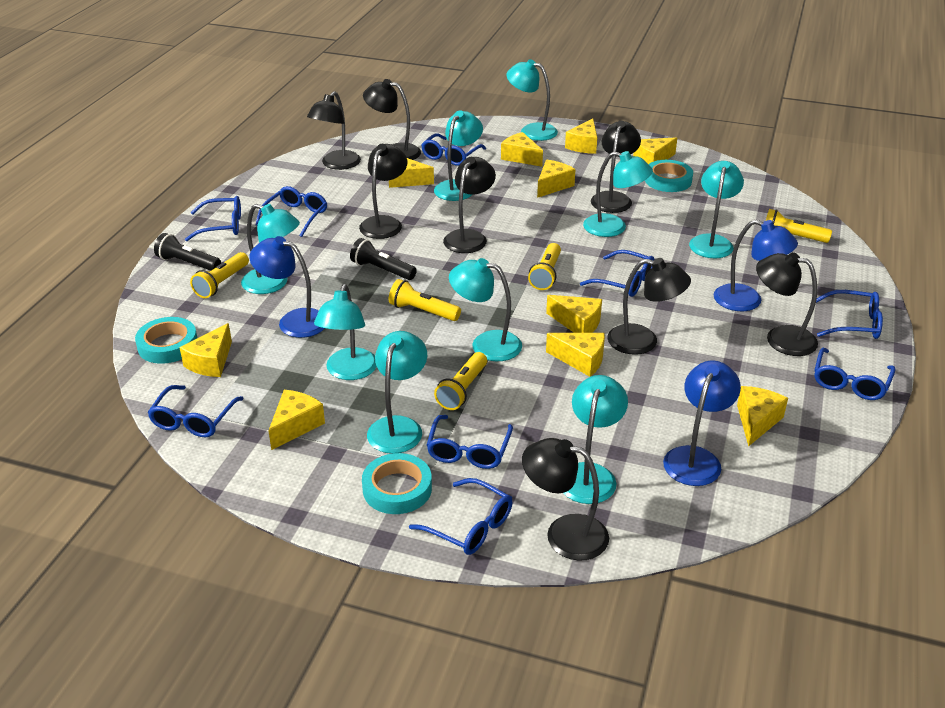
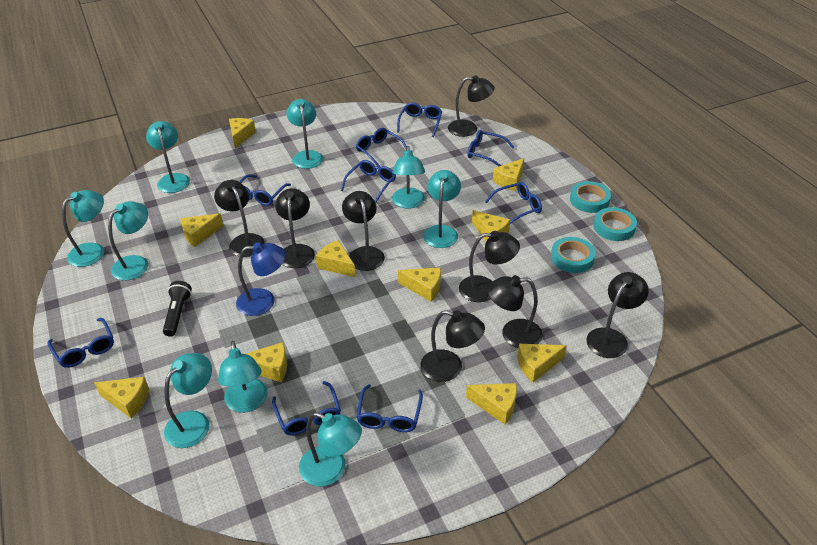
black flashlight: [154,233,221,271] [350,238,417,280] = 2 -> [163,281,192,337] = 1
blue lamp: [249,236,325,338] [663,361,741,486] [713,220,798,311] = 3 -> [236,242,286,316] = 1
yellow flashlight: [190,252,249,298] [389,279,461,321] [434,352,487,410] [528,243,561,290] [766,209,832,243] = 5 -> none = 0

